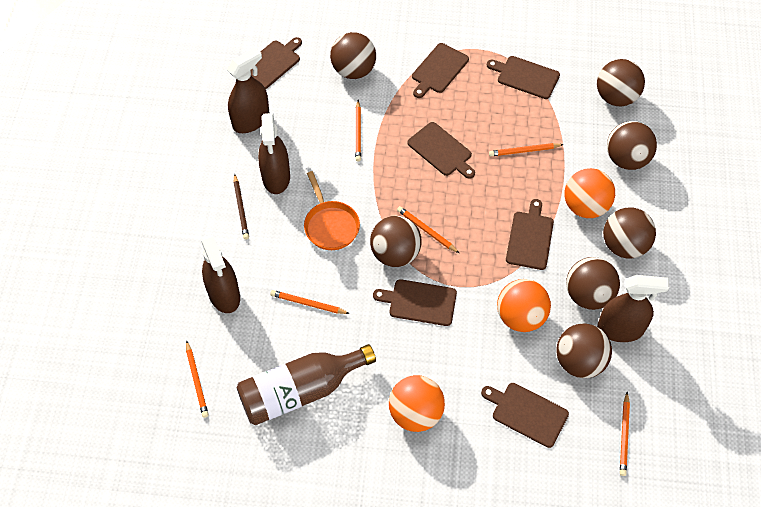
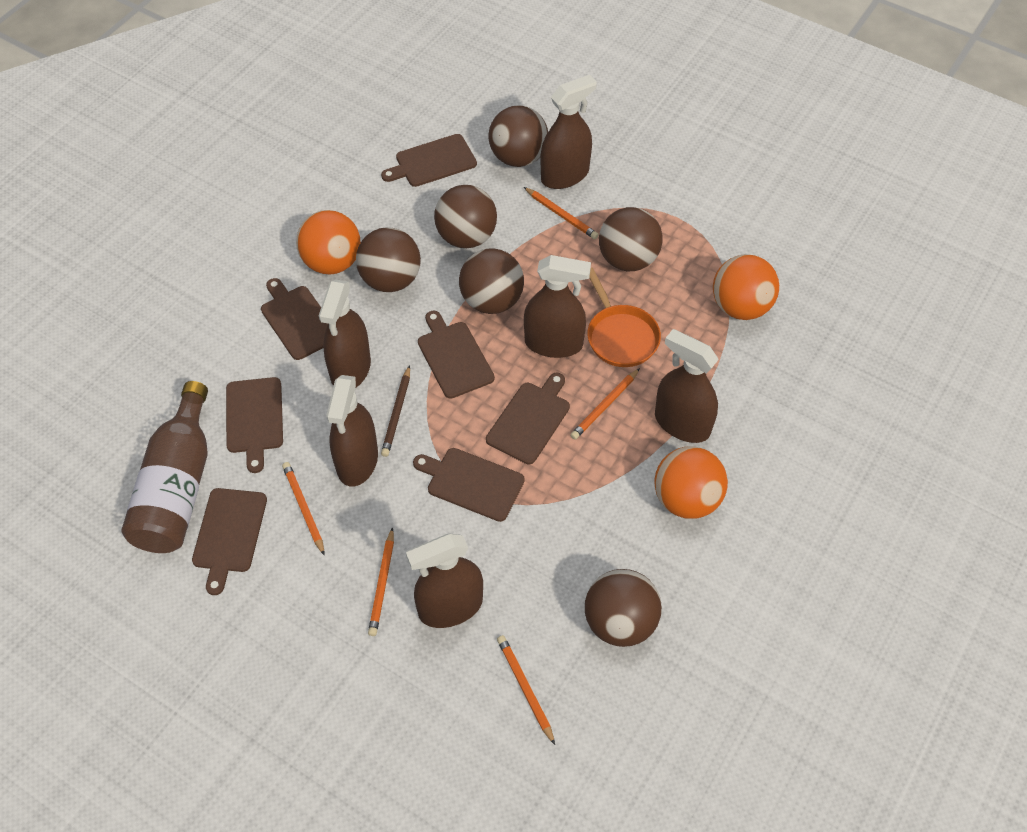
brown ball: [330,32,376,79] [370,216,422,267] [556,323,612,378] [566,257,620,310] [597,59,645,106] [603,208,656,258] [607,121,657,170] = 7 -> [356,227,421,292] [434,185,497,248] [459,249,524,314] [489,106,548,167] [585,569,662,647] [599,207,662,271] = 6
brown spray bottle: [201,234,240,313] [227,47,269,133] [258,113,290,194] [597,275,670,342] = 4 -> [319,280,371,387] [326,375,378,486] [406,533,483,628] [524,255,591,358] [541,75,597,189] [655,329,719,443] = 6
orange pencil: [186,340,209,418] [270,290,350,314] [355,100,361,162] [397,206,459,253] [489,143,564,156] [620,392,630,476] = 6 -> [282,462,325,556] [368,527,394,636] [497,635,555,745] [524,187,599,239] [570,368,640,440] = 5

